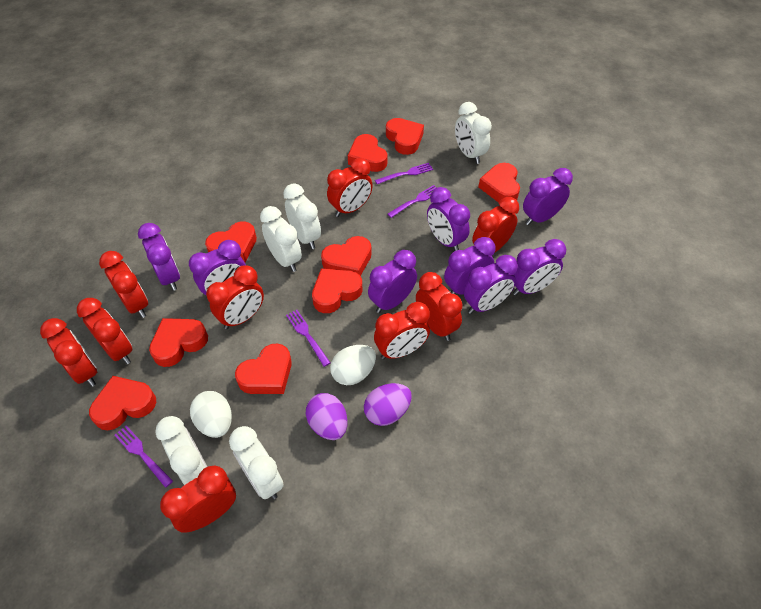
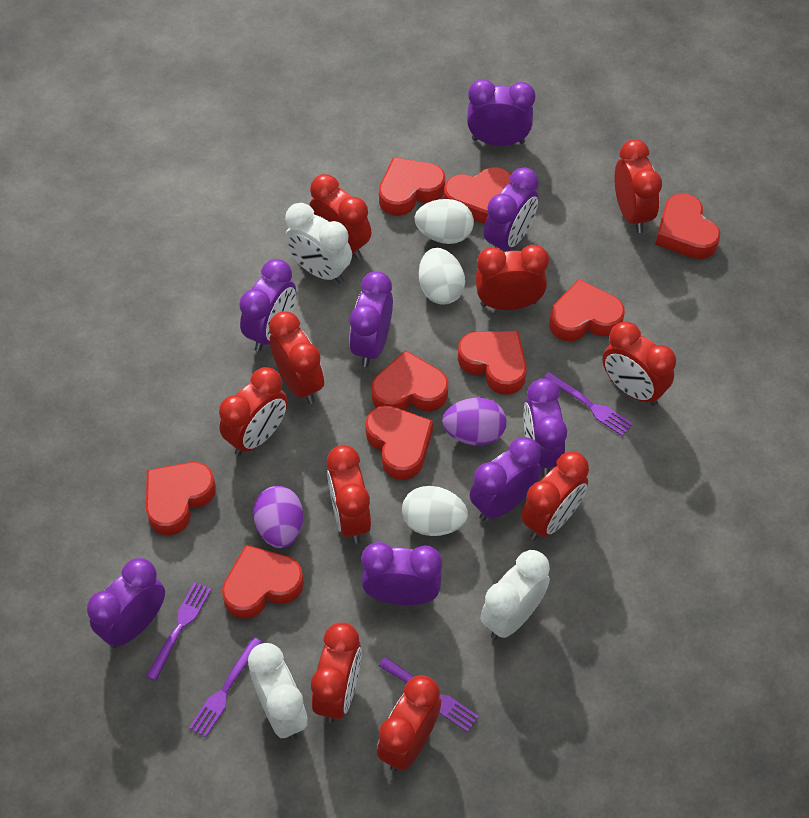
red clock: [40,318,97,387] [77,298,133,364] [99,251,148,318] [160,466,236,533] [206,265,264,329] [327,158,373,217] [374,302,430,359] [416,272,462,341] [472,197,519,252] = 9 -> [219,367,288,456] [269,311,324,404] [309,174,371,260] [311,622,362,723] [327,445,371,544] [377,675,441,771] [475,245,549,310] [521,451,589,540] [603,321,676,406] [614,139,662,233] = 10
white clock: [155,416,207,485] [229,426,284,499] [260,206,302,272] [283,183,321,249] [455,102,492,164] = 5 -> [248,643,308,740] [285,203,352,283] [480,550,550,640] = 3
white egg: [190,391,232,438] [330,345,376,385] = 2 -> [402,486,468,536] [415,199,474,244] [419,248,465,305] = 3

